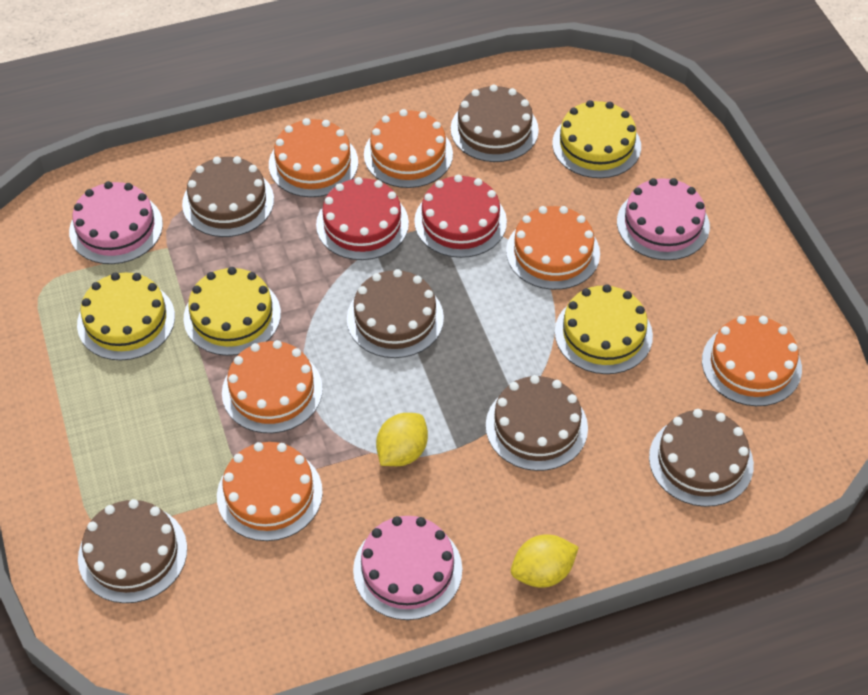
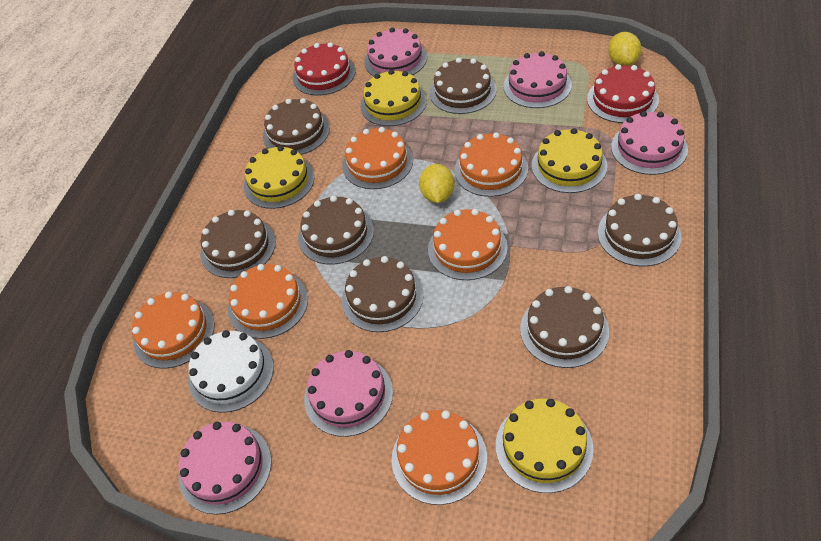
brown cake: [78,499,187,603] [182,156,274,237] [347,269,444,358] [451,85,539,162] [486,375,588,471] [649,409,754,507] = 6 -> [200,210,276,278] [263,98,330,155] [298,196,374,264] [342,256,423,332] [430,58,497,114] [520,286,609,368] [598,194,681,267] = 7
pink cake: [69,181,163,264] [353,516,462,620] [617,178,710,260] = 3 -> [178,421,272,515] [304,350,393,437] [364,28,427,76] [504,51,572,108] [611,111,688,175] = 5
white cake: none = 0 -> [188,330,274,413] = 1

